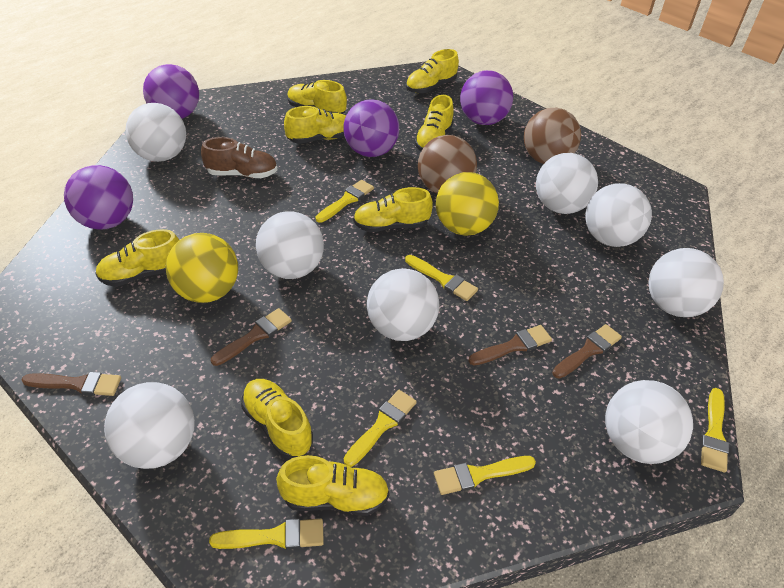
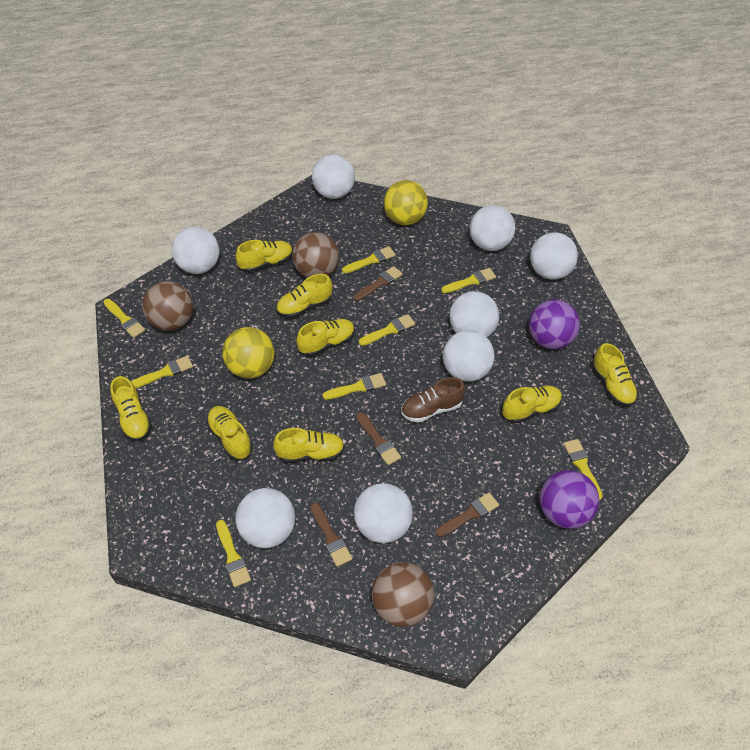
brown ball: [418,135,477,193] [524,108,581,164] = 2 -> [142,281,193,331] [292,232,339,278] [372,562,434,627] = 3
purple ball: [64,165,133,230] [143,64,199,119] [343,99,399,157] [460,70,513,125] = 4 -> [529,300,580,349] [540,470,599,529] = 2
yellow brush: [209,519,324,549] [316,180,374,223] [344,390,417,467] [405,255,478,301] [434,456,536,495] [701,388,729,473] = 6 -> [104,299,145,338] [131,356,193,388] [216,520,251,587] [322,373,386,400] [342,246,396,273] [359,314,415,346] [441,268,496,293] [564,439,603,500] = 8

